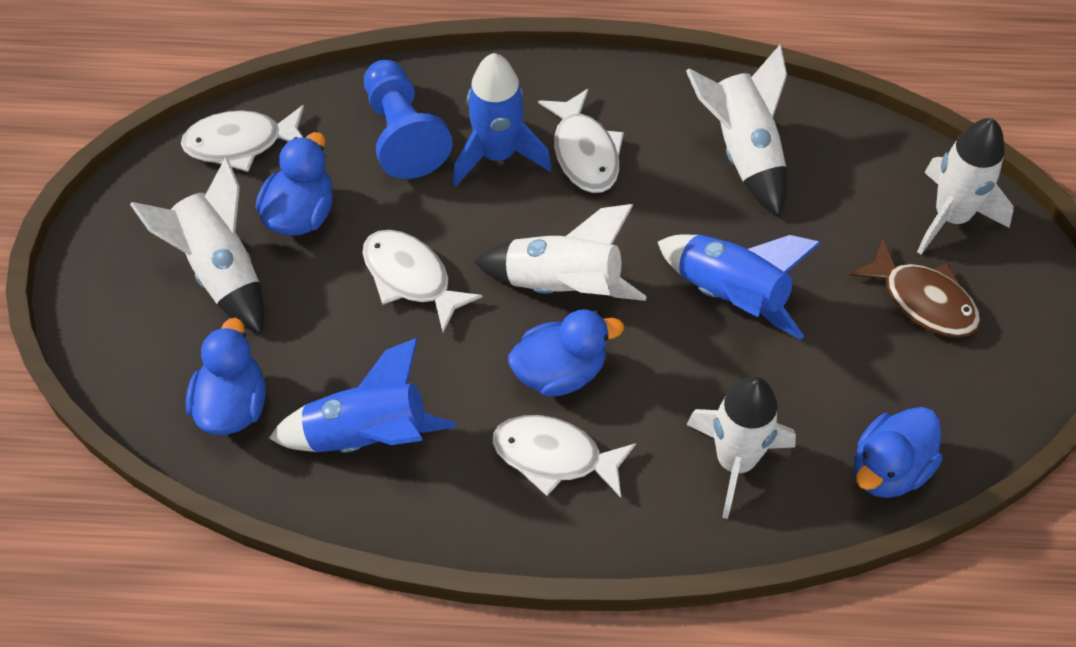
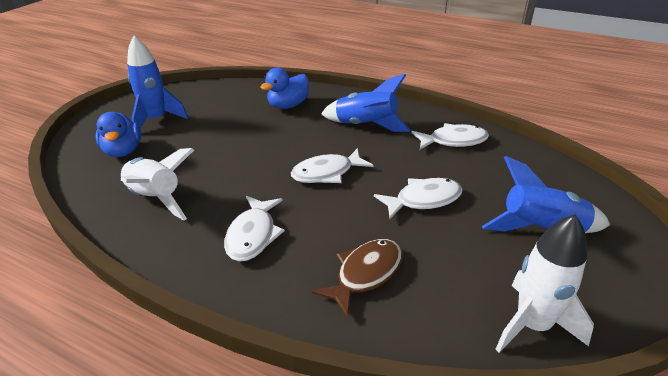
blue duck: [186,318,266,435] [256,132,333,236] [508,309,624,397] [854,407,943,498] = 4 -> [95,112,141,157] [260,68,309,109] = 2
blue pawn: [364,60,453,179] = 1 -> none = 0
white rocket: [130,157,264,334] [474,204,647,301] [686,45,787,217] [686,376,796,519] [917,118,1014,254] = 5 -> [120,148,194,221] [495,214,594,353] = 2

